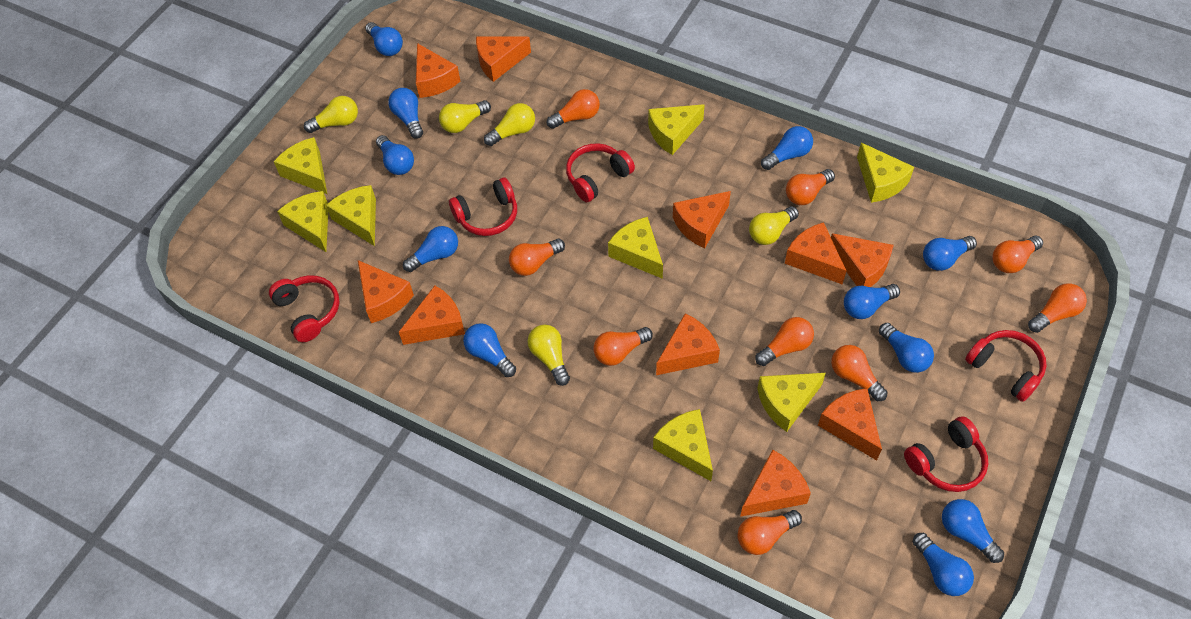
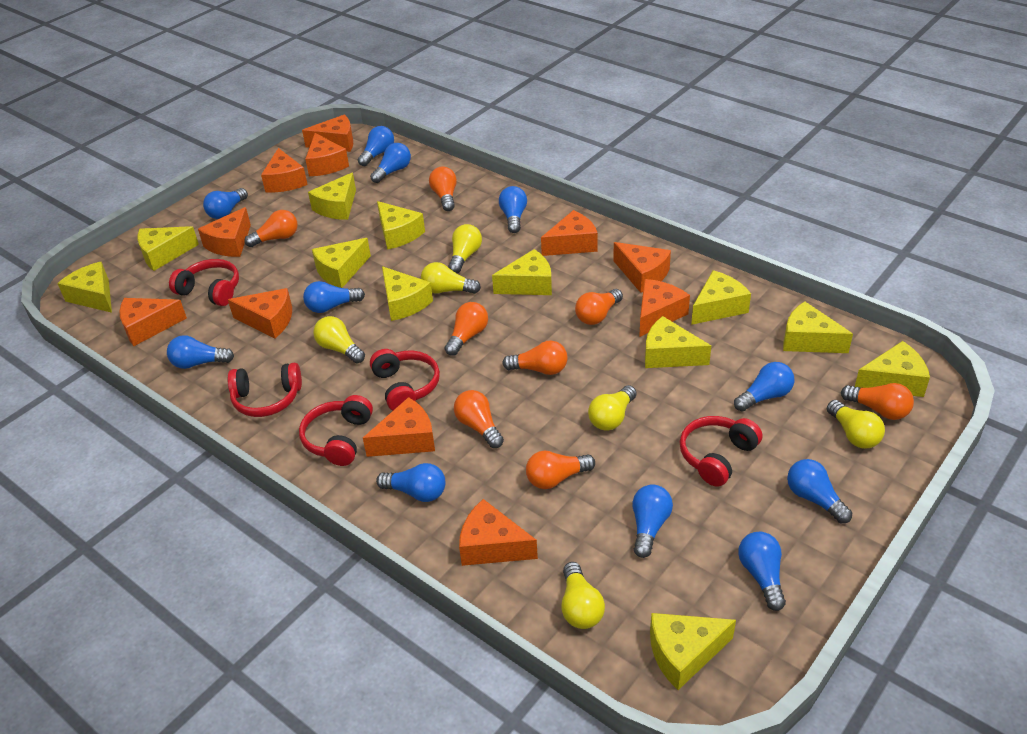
orange cheese: [358,260,414,323] [399,286,465,345] [416,43,460,98] [476,36,531,82] [656,313,720,375] [673,191,731,248] [740,450,811,517] [785,222,846,285] [818,388,882,460] [831,233,894,287] = 10 -> [120,298,187,346] [198,207,251,257] [228,288,292,338] [261,148,308,192] [302,114,353,152] [305,133,349,176] [363,397,435,457] [459,499,538,566] [541,210,598,256] [613,242,671,293] [639,279,690,337] = 11
orange light bulb: [509,239,565,276] [547,89,600,129] [593,327,653,366] [737,510,802,555] [755,317,814,366] [786,169,835,205] [831,345,888,401] [993,236,1043,273] [1028,284,1087,333] = 9 -> [244,210,298,247] [429,167,457,211] [445,302,488,356] [454,390,504,448] [502,341,568,375] [526,451,595,489] [575,289,623,325] [841,383,914,420] = 8
yellow cheese: [274,137,327,194] [277,191,328,252] [326,185,376,246] [608,217,663,279] [648,104,705,155] [653,409,713,481] [757,373,826,432] [857,143,914,203] = 8 -> [57,262,112,313] [138,226,199,271] [308,173,356,220] [312,238,371,288] [377,201,425,250] [382,266,433,321] [492,249,552,295] [645,316,711,368] [650,613,736,690] [691,270,751,325] [783,301,853,353] [855,341,930,397] = 12
yellow light bulb: [304,96,358,133] [439,100,491,133] [484,103,535,146] [528,325,570,386] [749,206,799,245] = 5 -> [313,316,365,363] [421,262,481,294] [448,224,482,273] [561,562,605,629] [588,385,637,431] [827,400,885,449] = 6

